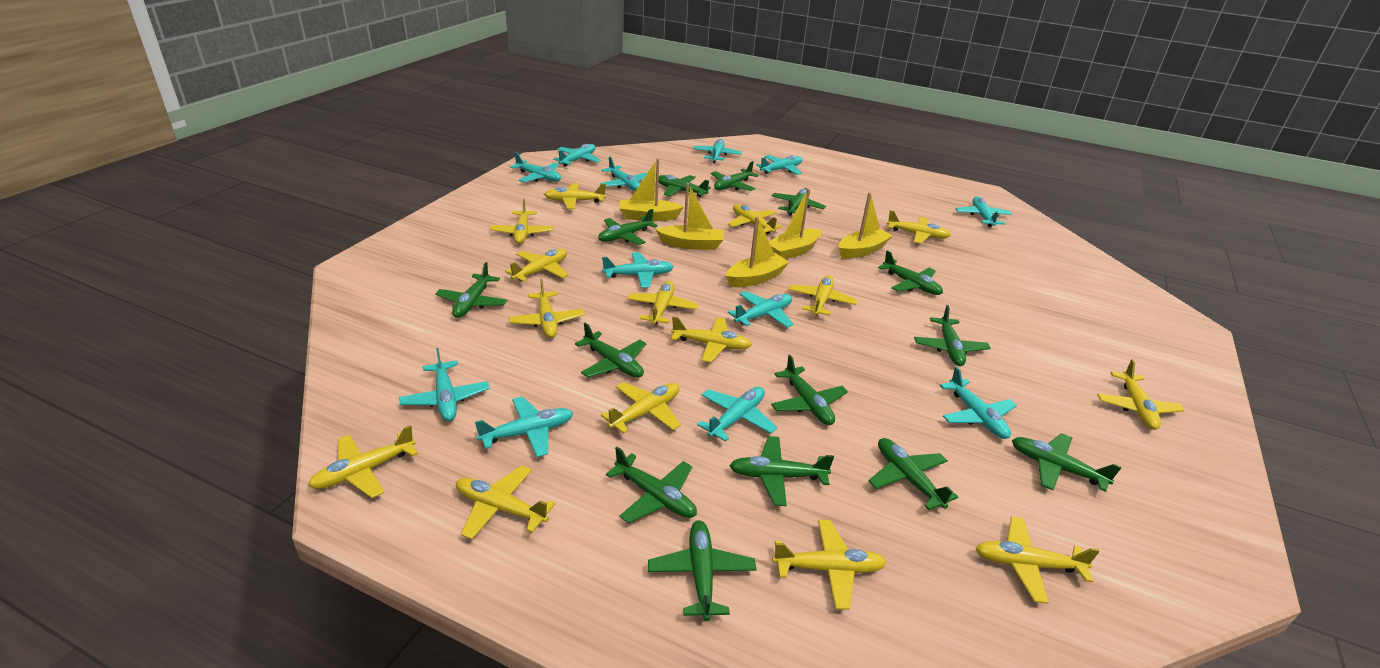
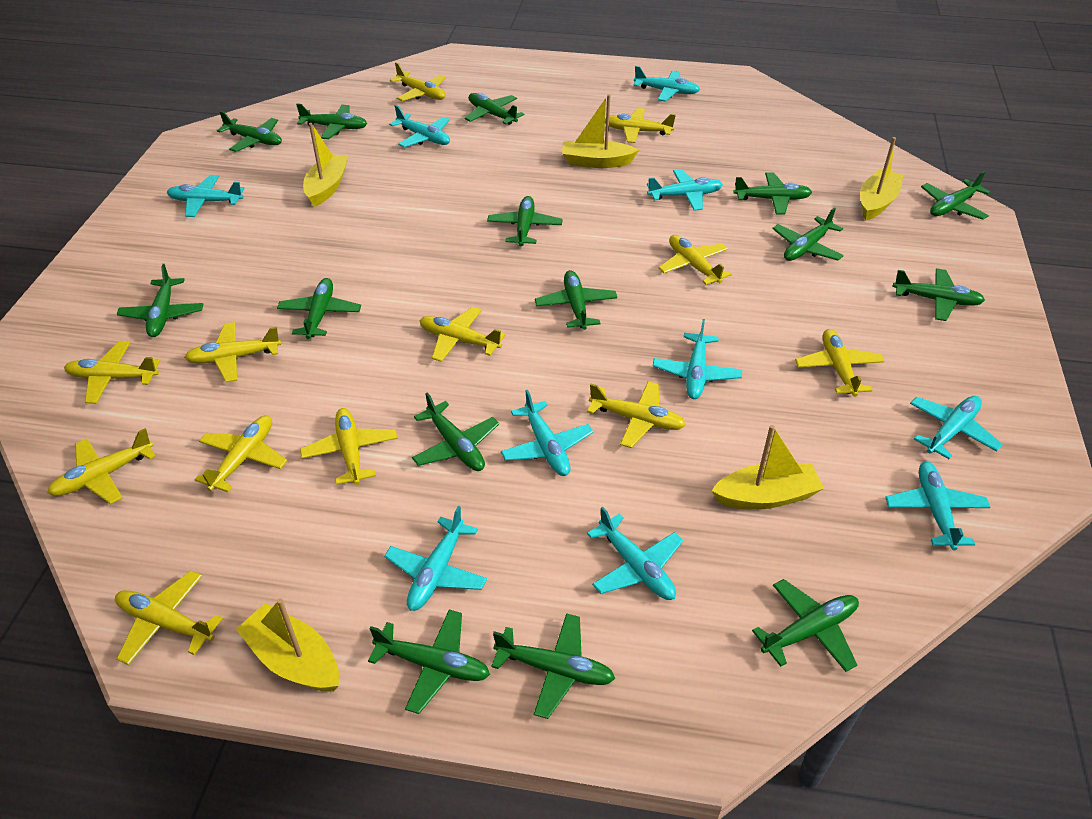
green plane: [435,262,507,318] [575,323,647,378] [598,209,658,245] [606,447,697,523] [648,520,756,621] [659,175,711,197] [711,161,759,191] [729,436,834,506] [771,355,848,425] [772,188,826,216] [869,438,958,510] [878,250,943,295] [914,305,991,366] [1012,433,1121,492] = 14 -> [117,264,203,337] [217,111,282,152] [277,278,361,339] [296,104,368,139] [368,610,490,714] [412,392,499,471] [465,93,524,125] [487,196,563,246] [491,613,615,719] [535,270,617,330] [733,173,812,215] [752,579,859,672] [772,207,844,261] [893,268,985,321] [921,171,991,220] = 15
turquoise plane: [399,348,490,421] [475,397,573,457] [510,152,561,182] [553,144,601,167] [600,156,647,191] [602,252,674,288] [693,139,742,163] [697,387,777,442] [728,291,794,328] [756,155,802,175] [940,366,1017,439] [956,197,1012,227] = 12 -> [167,175,245,217] [384,506,487,611] [389,105,450,148] [501,390,593,476] [587,507,683,600] [634,66,700,101] [647,169,723,211] [653,319,742,399] [885,462,990,550] [910,396,1003,459] = 10
yellow plane: [308,425,418,498] [456,466,555,540] [490,199,553,244] [505,249,568,282] [509,279,585,338] [544,183,606,209] [601,382,681,434] [627,281,698,325] [671,316,752,363] [728,204,782,234] [772,520,887,610] [789,275,858,316] [887,210,951,244] [975,516,1100,604] [1097,359,1185,430] = 15 -> [47,428,156,504] [64,341,160,404] [115,571,223,665] [184,322,281,382] [195,416,287,492] [300,408,398,485] [390,62,447,101] [420,307,506,362] [587,382,686,448] [605,108,676,143] [658,235,732,285] [795,329,884,397] = 12

